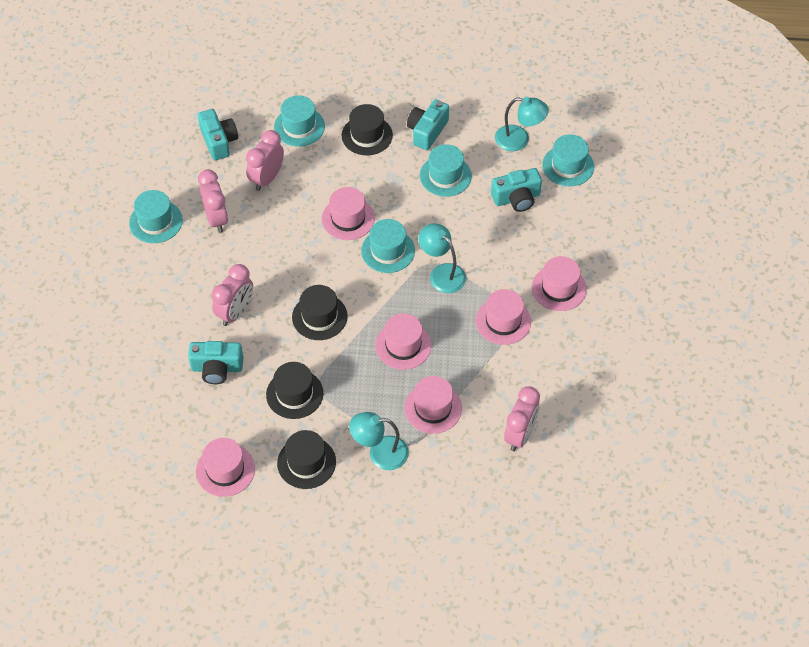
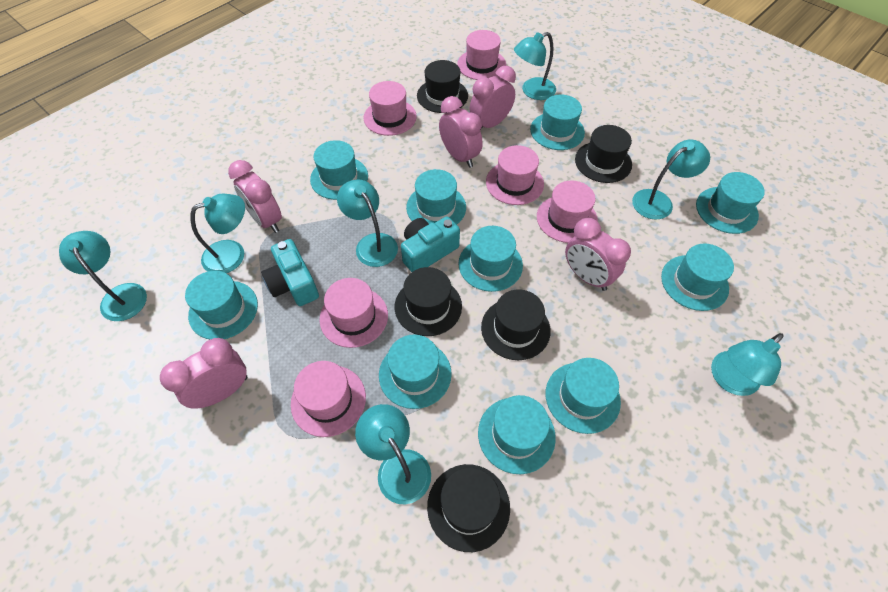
black hat: [266,362,323,419] [277,430,336,489] [292,285,348,340] [342,104,393,156] = 4 -> [395,267,462,336] [417,60,468,113] [427,464,510,552] [481,289,551,360] [575,125,632,183] = 5
pink clock: [198,169,228,233] [212,264,253,326] [246,130,284,191] [504,386,540,451] = 4 -> [160,338,247,409] [228,160,282,233] [439,96,483,168] [470,66,516,129] [565,218,631,291] = 5
turquoise camera: [188,341,244,384] [198,109,238,161] [407,99,449,150] [491,168,542,212] = 4 -> [261,239,319,306] [401,217,460,272] = 2
turquoise hat: [129,190,183,243] [274,95,325,147] [361,219,415,273] [420,144,472,197] [542,134,594,186] = 5 -> [185,271,258,340] [310,140,368,200] [379,335,452,409] [406,169,466,225] [458,226,523,292] [478,395,556,474] [530,95,585,150] [546,358,621,434] [661,244,734,311] [696,172,765,234] = 10
turquoise lamp: [349,412,409,470] [418,223,466,293] [495,97,549,151] = 3 -> [59,231,147,321] [190,194,245,273] [337,179,398,267] [355,404,431,505] [514,32,556,100] [632,140,710,219] [711,333,783,396] = 7

